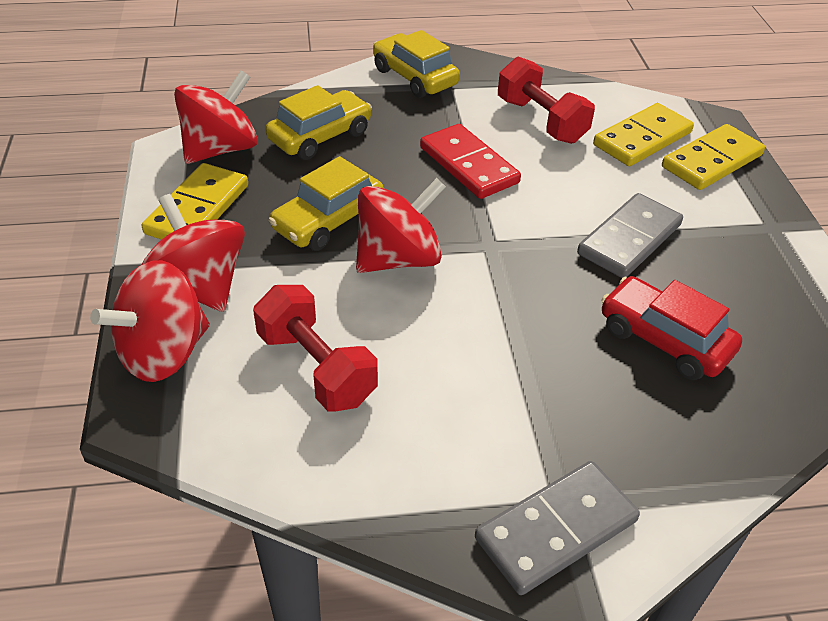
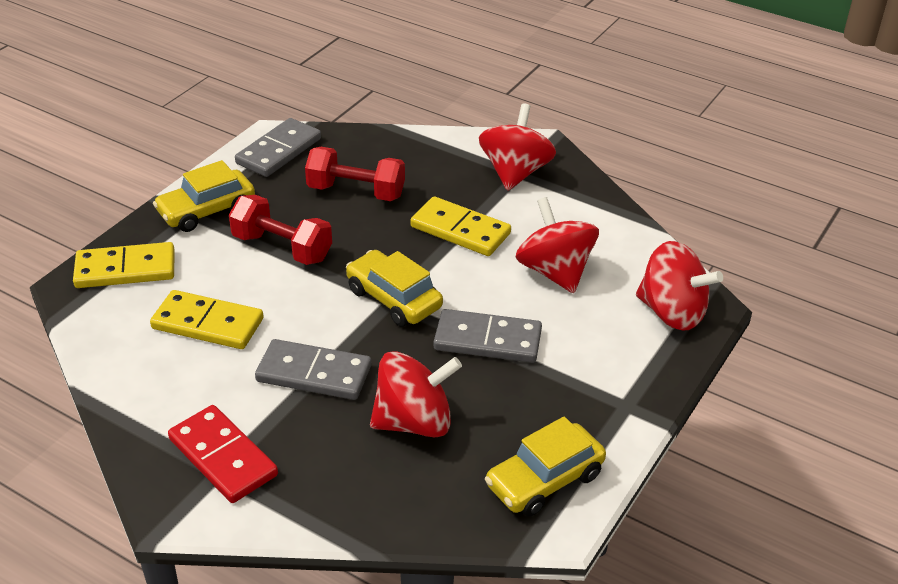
grey domino: [475,461,640,595] [577,193,683,278] = 2 -> [235,118,321,177] [255,339,371,400] [434,309,542,363] = 3
red car: [601,276,742,380] = 1 -> none = 0

